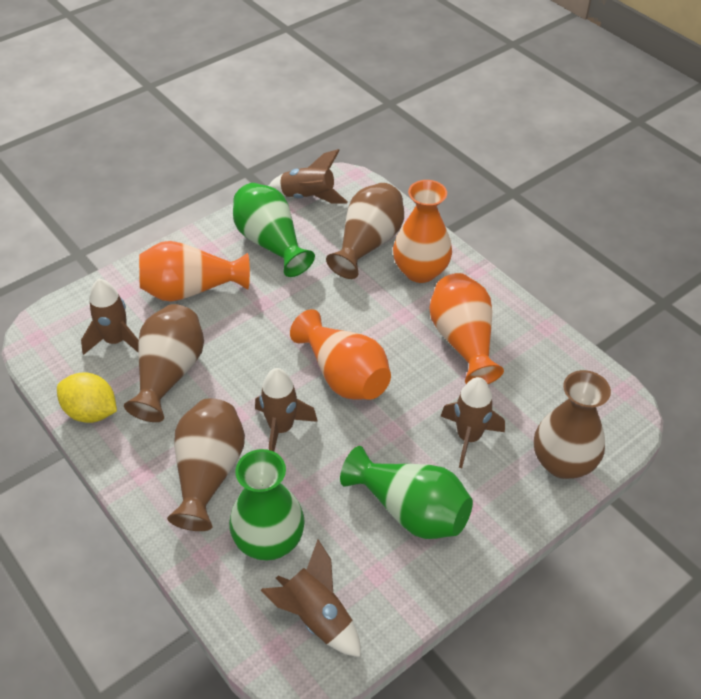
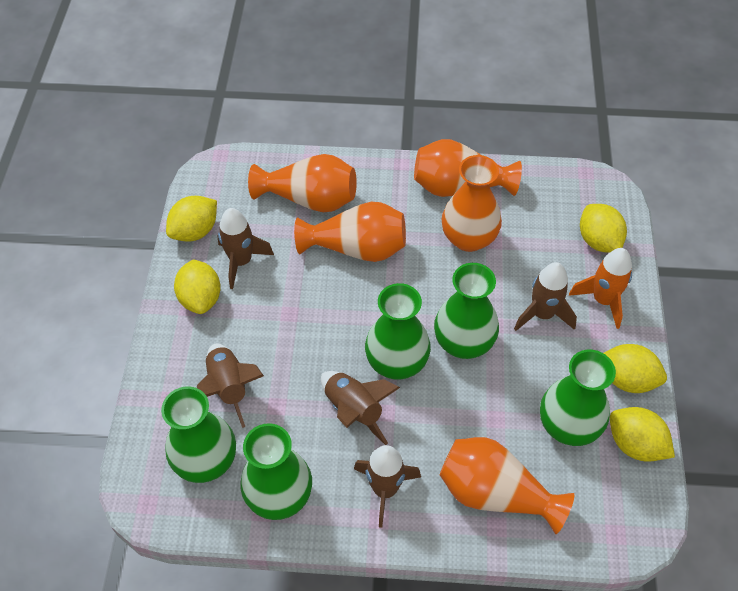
brown vase: [124,304,204,422] [167,398,245,531] [326,183,404,279] [534,370,611,479] = 4 -> none = 0
green vase: [229,449,305,560] [233,183,315,277] [340,446,473,539] = 3 -> [161,387,236,483] [240,423,312,520] [365,283,431,380] [434,263,499,359] [540,350,616,446] = 5
orange rocket: none = 0 -> [569,248,632,329] = 1
orange vase: [139,241,250,302] [290,309,391,400] [393,180,452,283] [429,273,504,384] = 4 -> [248,154,357,212] [294,202,406,262] [414,139,522,197] [440,437,574,534] [442,155,502,252] = 5
yellow lemon: [57,372,117,423] = 1 -> [166,196,217,242] [174,259,221,314] [580,204,627,253] [604,344,667,393] [610,407,675,462] = 5

